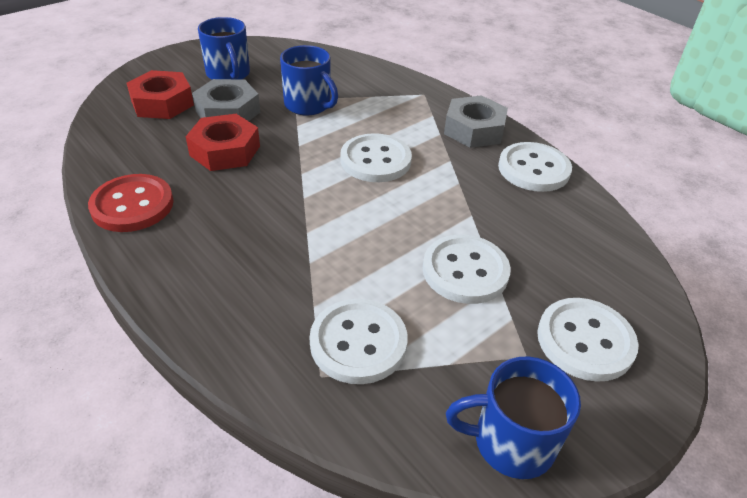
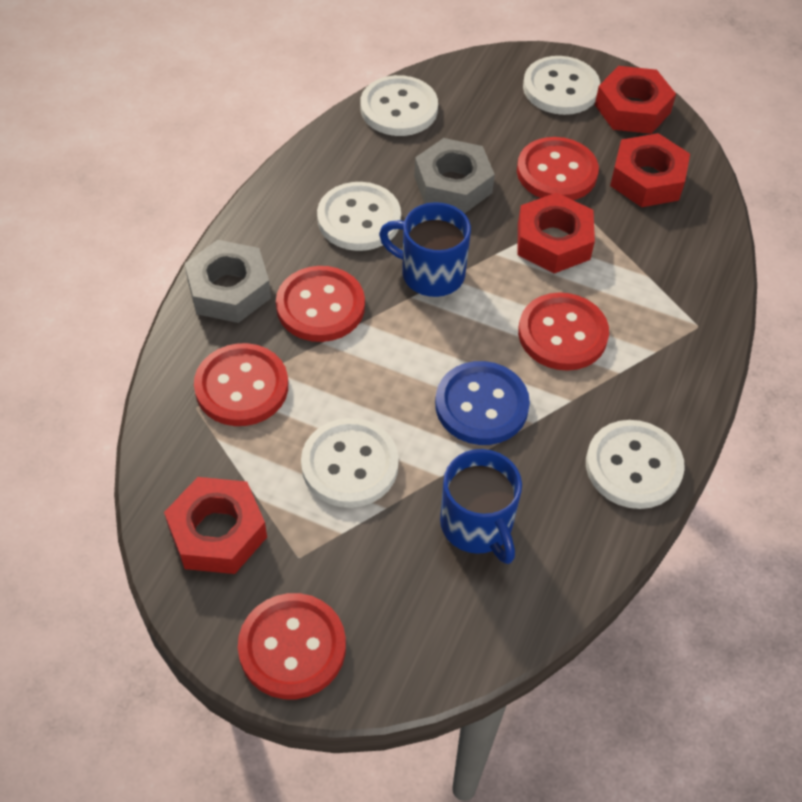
blue button: none = 0 -> [435,361,530,445] = 1
blue mug: [198,17,250,80] [280,45,338,115] [446,356,581,479] = 3 -> [379,202,471,297] [440,449,522,564] = 2
red button: [88,174,174,232] = 1 -> [194,343,288,426] [238,593,346,699] [276,266,365,342] [517,137,599,200] [518,292,609,371] = 5
red nut: [127,70,194,119] [185,114,260,171] = 2 -> [164,477,267,574] [518,193,595,274] [595,66,676,134] [610,133,690,207] = 4

